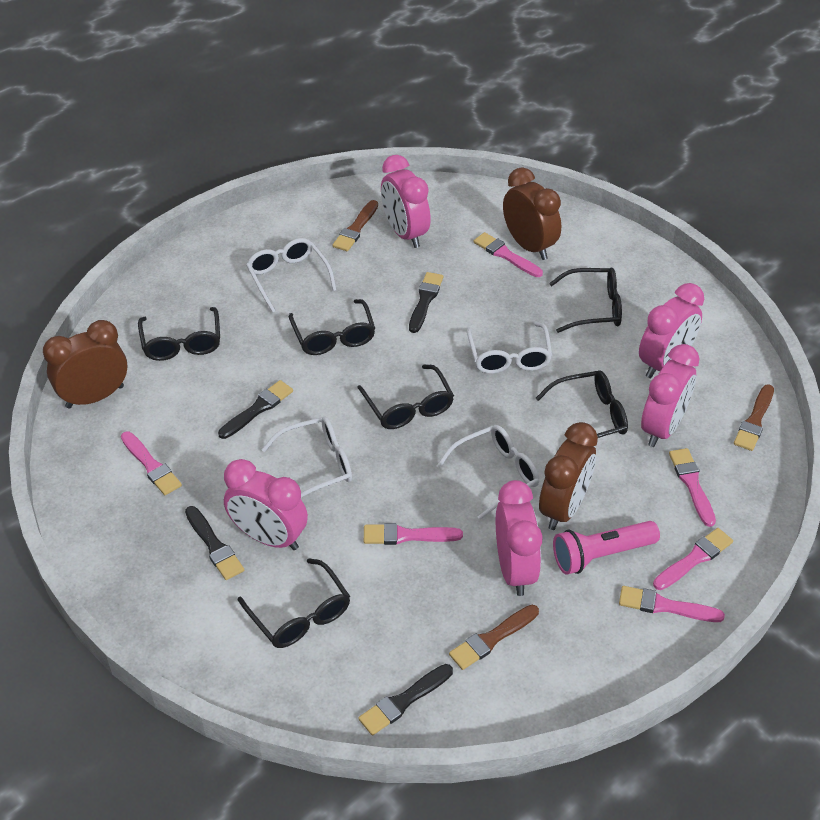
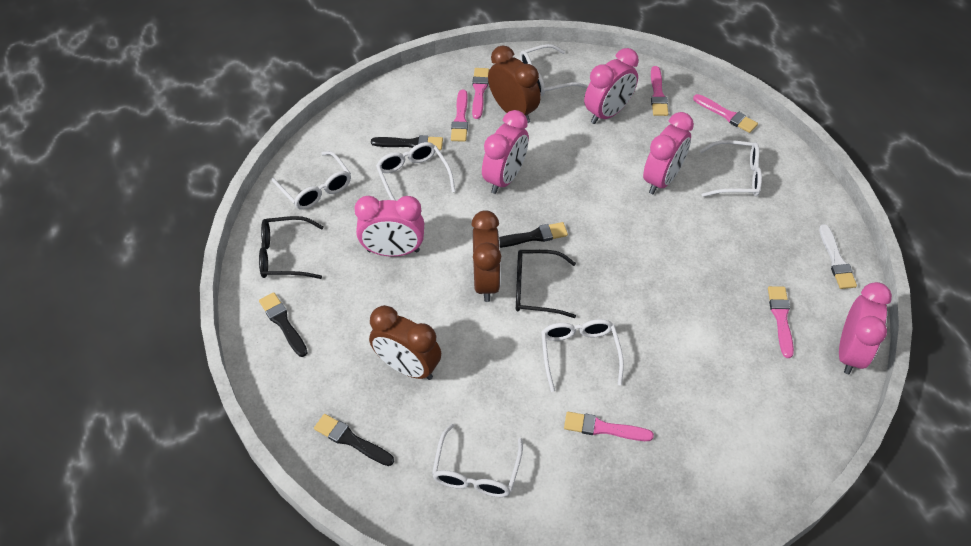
black glasses: [138,307,220,361] [238,559,350,648] [289,299,375,355] [357,365,454,429] [536,370,628,438] [549,268,622,333] = 6 -> [259,216,324,279] [516,250,576,318] = 2
brown brush: [333,200,378,251] [449,605,539,670] [734,384,774,451] = 3 -> none = 0
pink flashlight: [553,521,660,575] = 1 -> none = 0
white brush: none = 0 -> [819,224,857,289] = 1
white glasses: [246,238,337,313] [261,417,352,498] [437,425,539,520] [467,322,552,374] = 4 -> [271,151,351,210] [376,142,456,201] [432,423,523,497] [520,44,587,96] [541,319,624,392] [699,140,762,197] = 6

